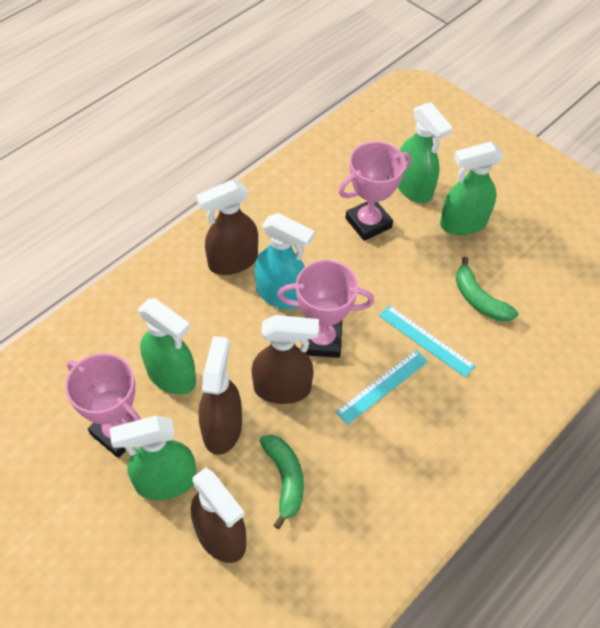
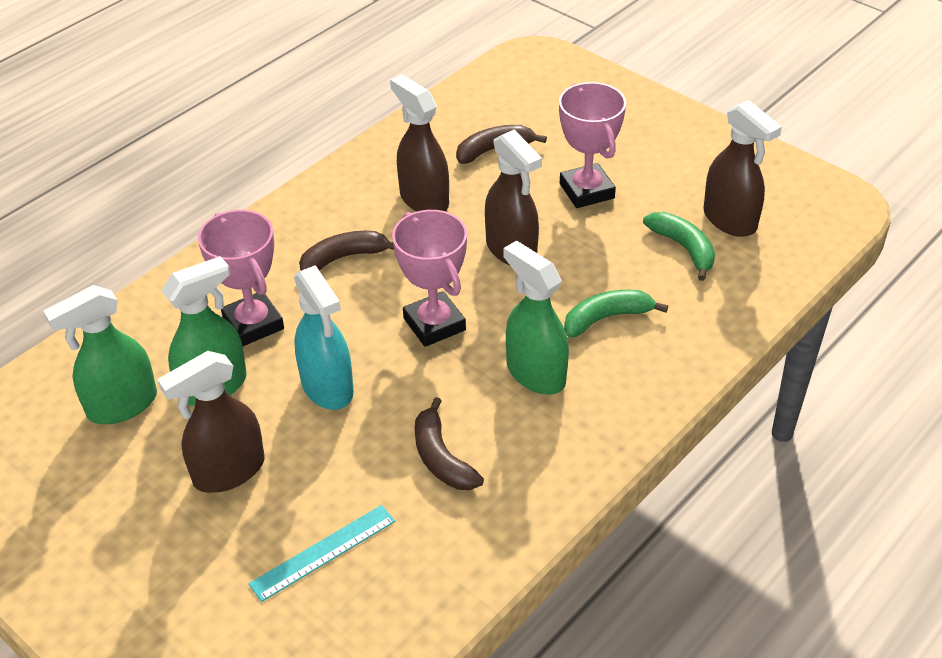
brown banana: none = 0 -> [299,231,394,271] [415,397,484,490] [456,125,547,164] = 3
green spray bottle: [110,416,197,500] [138,298,196,395] [398,103,453,203] [440,142,504,235] = 4 -> [43,285,157,424] [161,256,247,406] [504,241,569,395] = 3
turquoise ruler: [336,350,428,425] [379,305,476,378] = 2 -> [249,505,395,602] = 1

